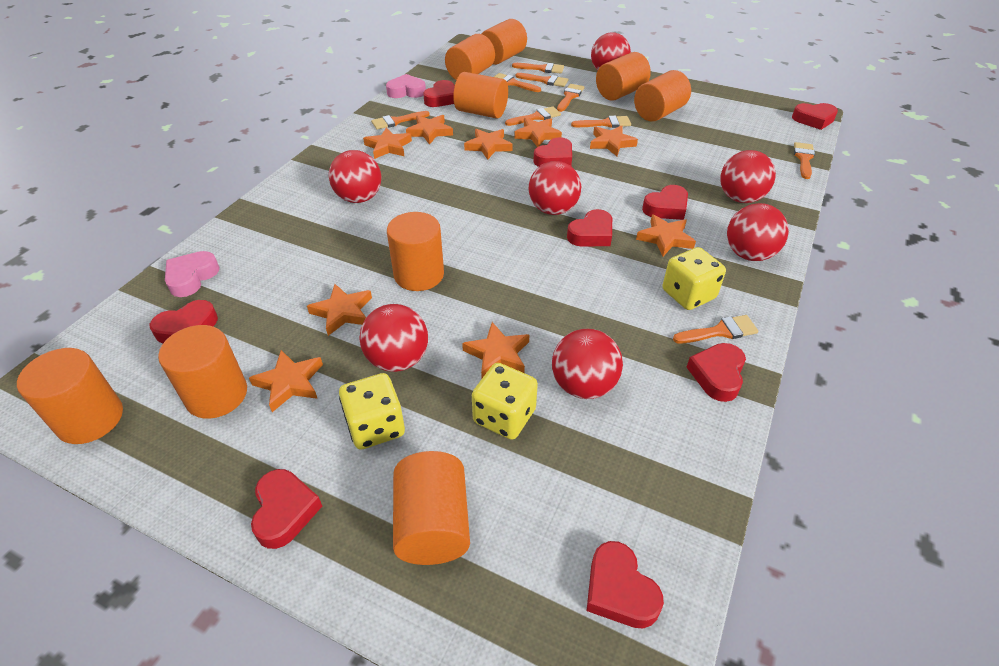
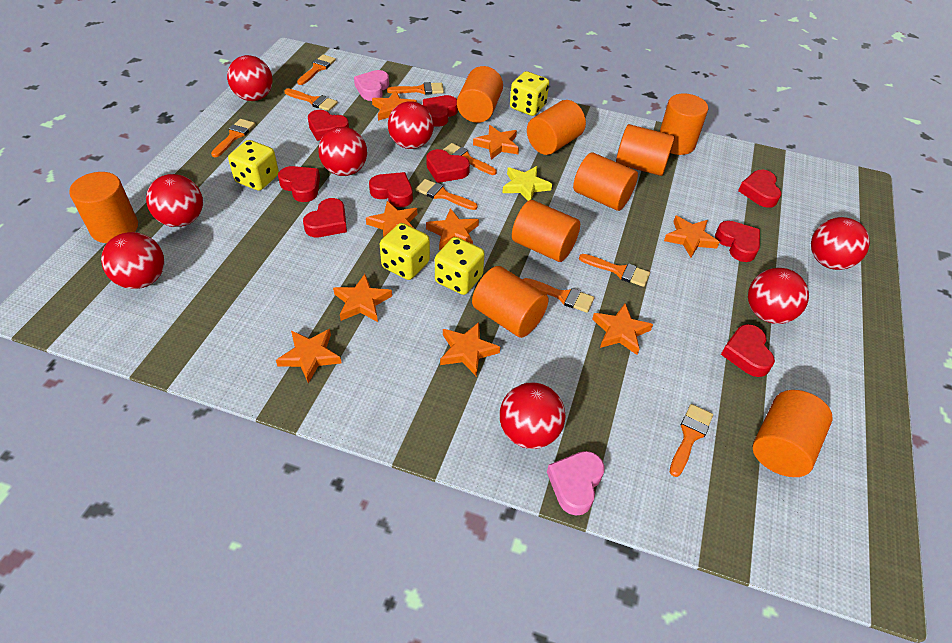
red ball: [329,150,382,203] [359,304,428,372] [529,161,581,215] [552,329,623,399] [591,32,631,70] [720,150,776,203] [727,203,789,261] = 7 -> [101,232,164,289] [146,174,203,227] [227,55,273,101] [318,127,367,176] [388,101,434,149] [500,382,565,449] [748,268,809,324] [811,217,870,270] = 8
yellow dice: [339,373,405,450] [472,363,538,440] [663,247,726,310] = 3 -> [228,140,279,191] [380,223,430,280] [435,237,485,295] [510,71,549,116] = 4
yellow star: none = 0 -> [502,166,552,201] = 1

